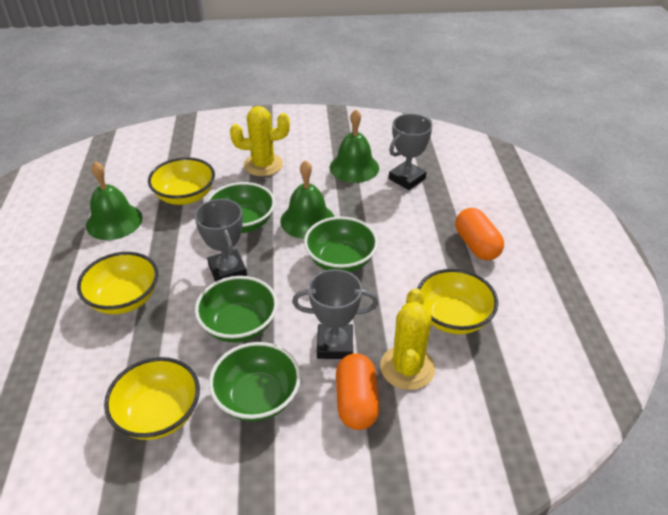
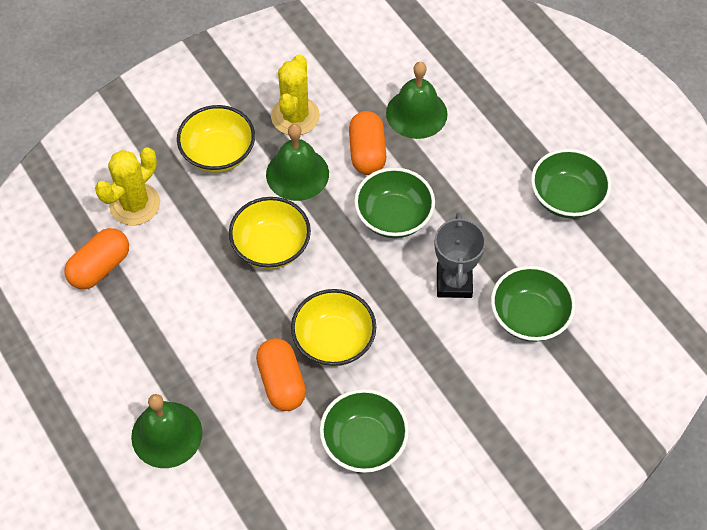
grey trophy: [194,199,247,282] [292,269,378,359] [389,114,433,190] = 3 -> [434,213,486,298] = 1
orange capsule: [336,353,380,430] [455,208,504,260] = 2 -> [65,228,129,289] [256,338,306,411] [349,111,386,175] = 3
yellow bowl: [77,252,158,314] [104,357,200,440] [148,157,215,205] [418,269,498,334] = 4 -> [177,105,255,173] [229,197,311,269] [291,289,376,366] = 3

